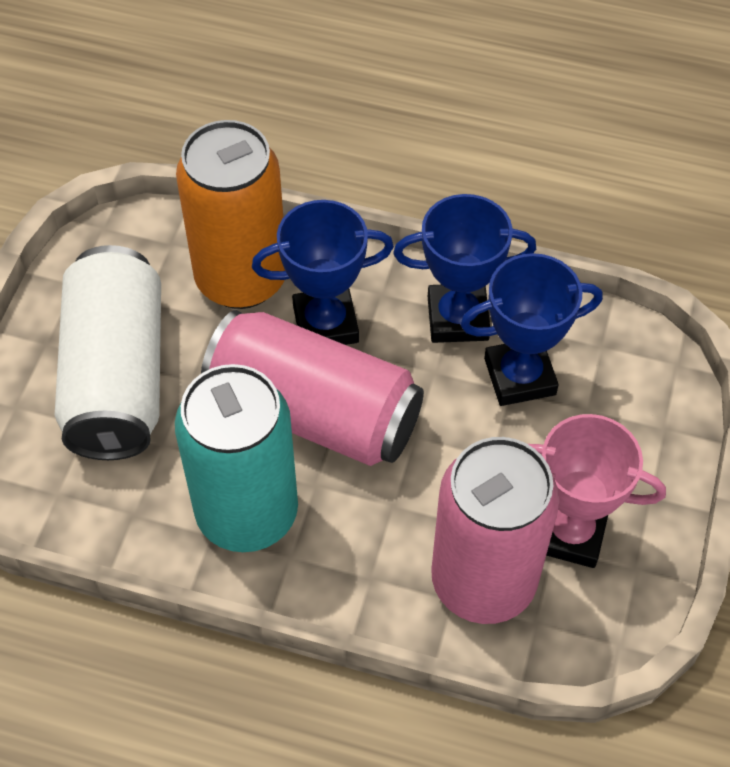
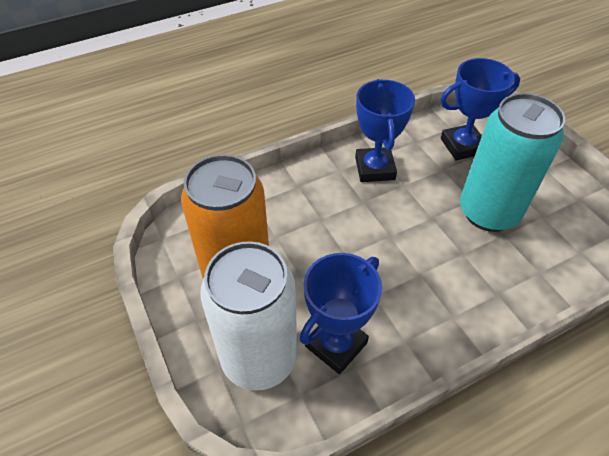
pink can: [201,310,424,466] [431,437,559,624] = 2 -> none = 0
pink trophy: [528,414,666,568] = 1 -> none = 0

